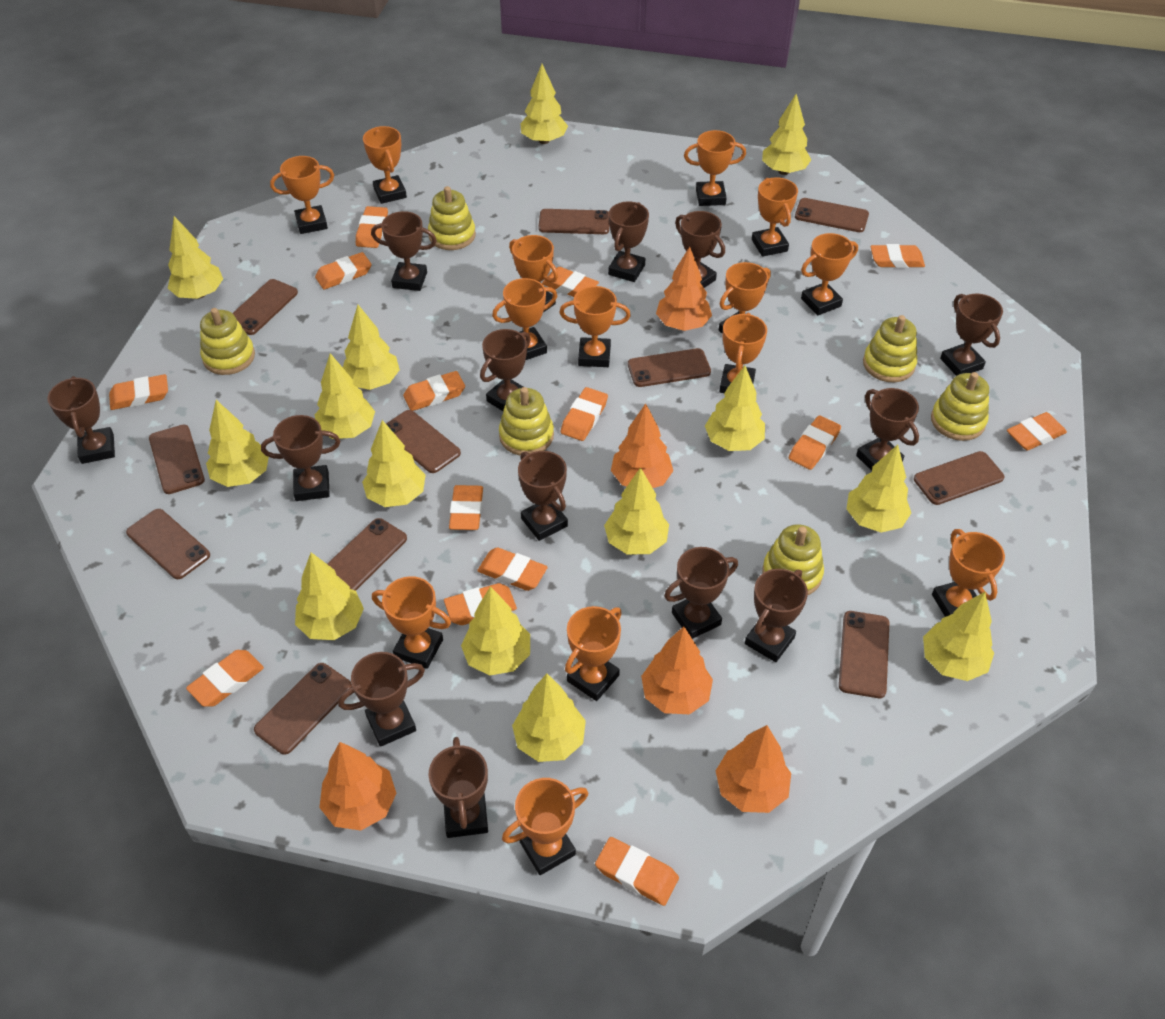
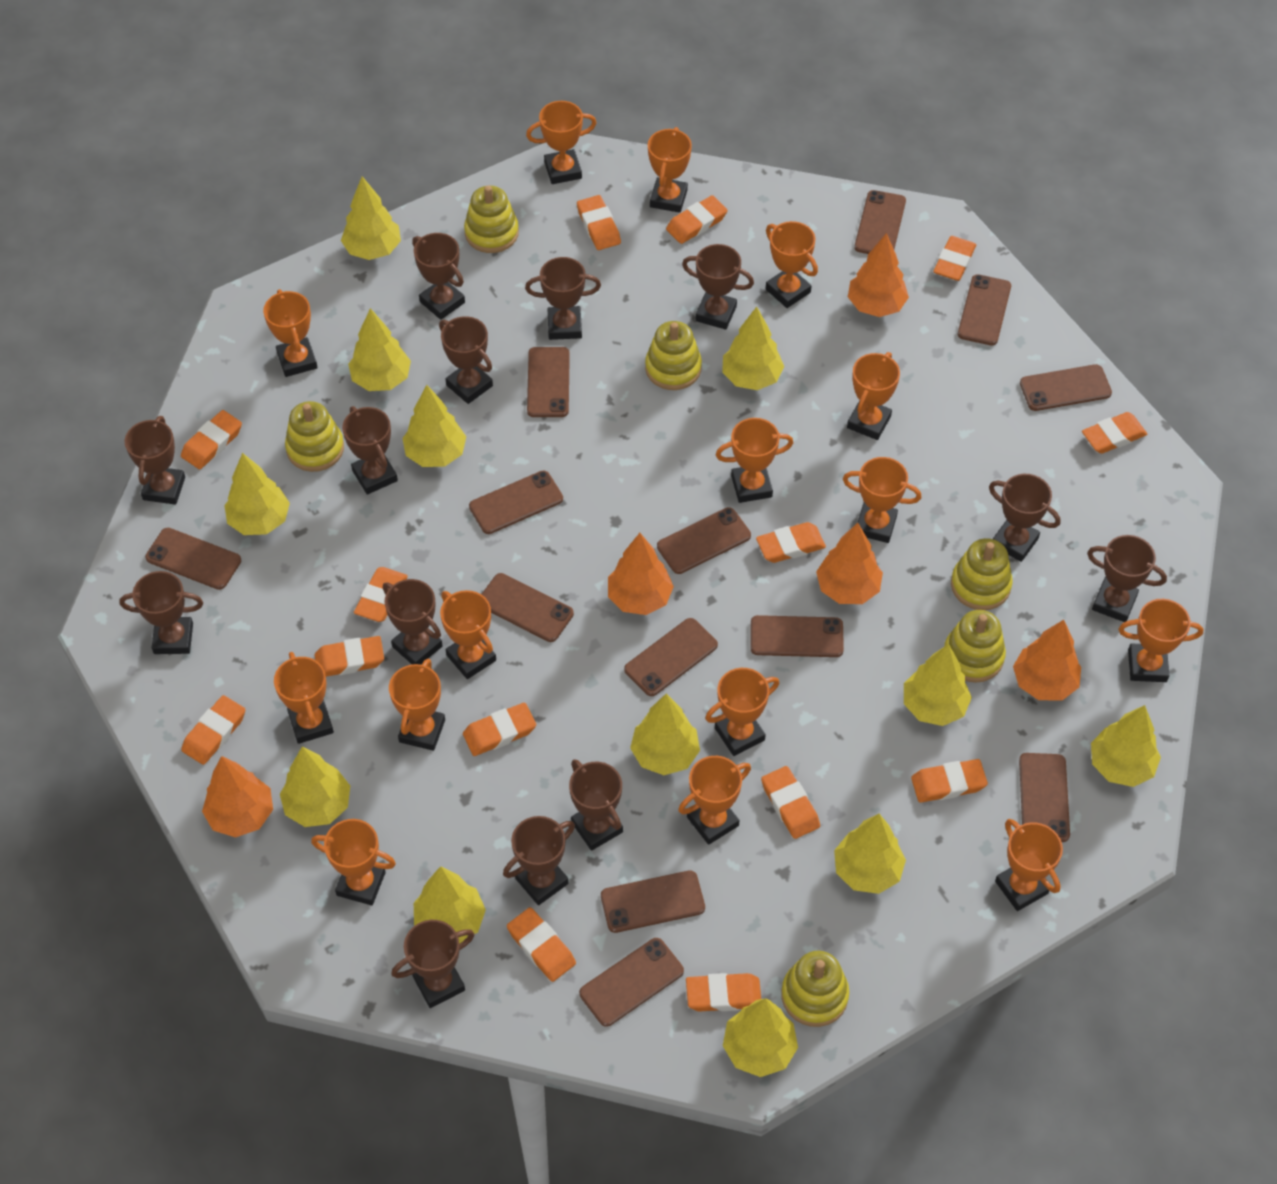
brown phone: [126,509,210,579] [149,425,205,494] [233,279,298,335] [254,663,352,755] [327,518,407,591] [386,410,461,473] [538,209,610,234] [628,348,711,387] [795,198,869,232] [839,611,889,698] [914,451,1005,505] = 11 -> [145,528,241,590] [469,471,563,534] [481,573,574,642] [527,347,570,417] [579,938,684,1027] [601,871,705,933] [624,618,718,696] [657,507,751,574] [751,615,844,657] [854,190,906,254] [958,274,1011,345] [1019,753,1070,842] [1020,364,1112,411] = 13
orange trophy: [270,156,334,234] [363,126,407,204] [372,576,451,669] [492,278,557,360] [502,778,588,875] [509,235,558,312] [559,286,631,367] [565,606,622,701] [684,130,746,206] [719,262,771,334] [719,313,767,393] [752,177,798,257] [801,233,858,315] [932,529,1005,617] = 14 -> [263,289,318,377] [274,652,334,744] [311,819,396,905] [389,659,445,751] [440,590,496,679] [526,101,597,184] [648,127,692,213] [678,756,751,845] [705,668,779,756] [716,418,793,503] [766,221,818,308] [843,457,922,543] [847,352,900,440] [995,819,1063,911] [1118,599,1203,682] = 15
yellow tree: [168,216,223,299] [206,400,269,487] [295,552,364,640] [315,353,375,439] [343,305,400,390] [362,420,426,507] [461,586,530,676] [512,674,586,762] [520,64,568,144] [604,467,669,555] [705,366,765,451] [762,94,811,175] [847,444,911,533] [923,592,994,681] = 14 -> [224,453,290,535] [280,746,350,827] [341,176,401,260] [348,308,411,391] [402,385,466,467] [414,867,486,944] [630,693,700,775] [722,307,784,390] [723,998,798,1077] [834,814,906,894] [904,644,972,726] [1091,705,1161,787] = 12

